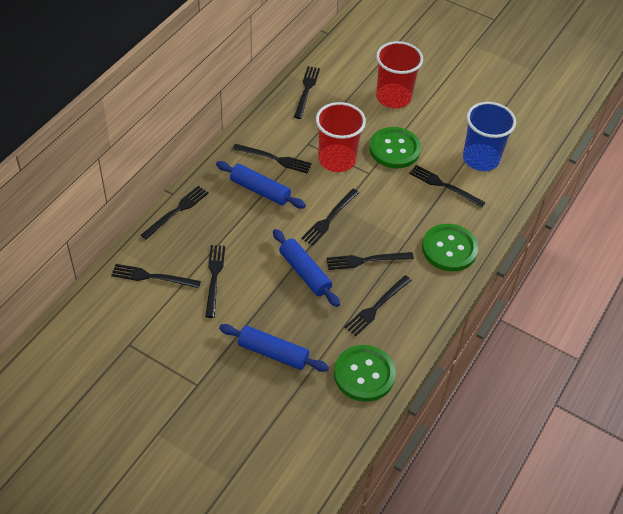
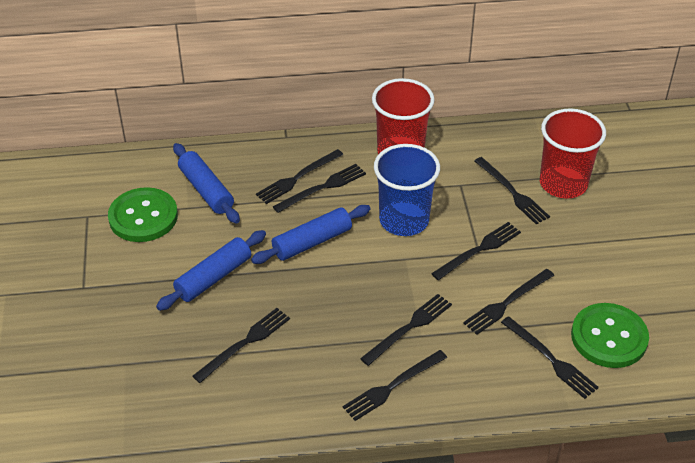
green button: [334,345,396,402] [369,127,421,168] [422,224,478,271] = 3 -> [108,187,178,242] [571,303,649,368] = 2

